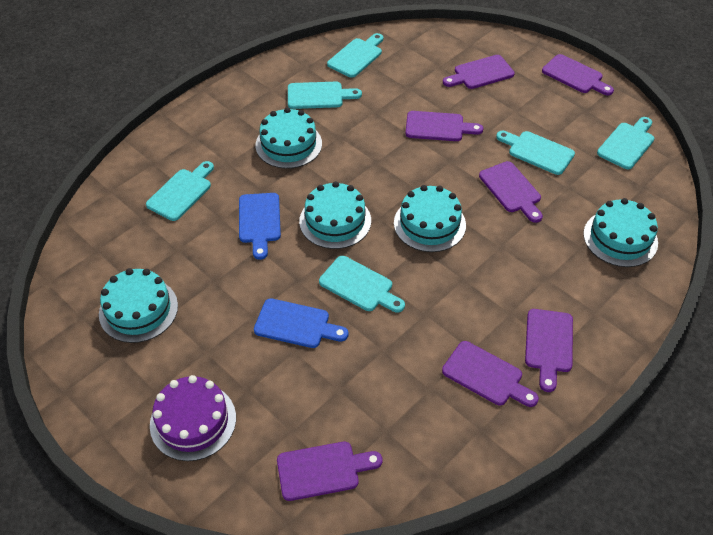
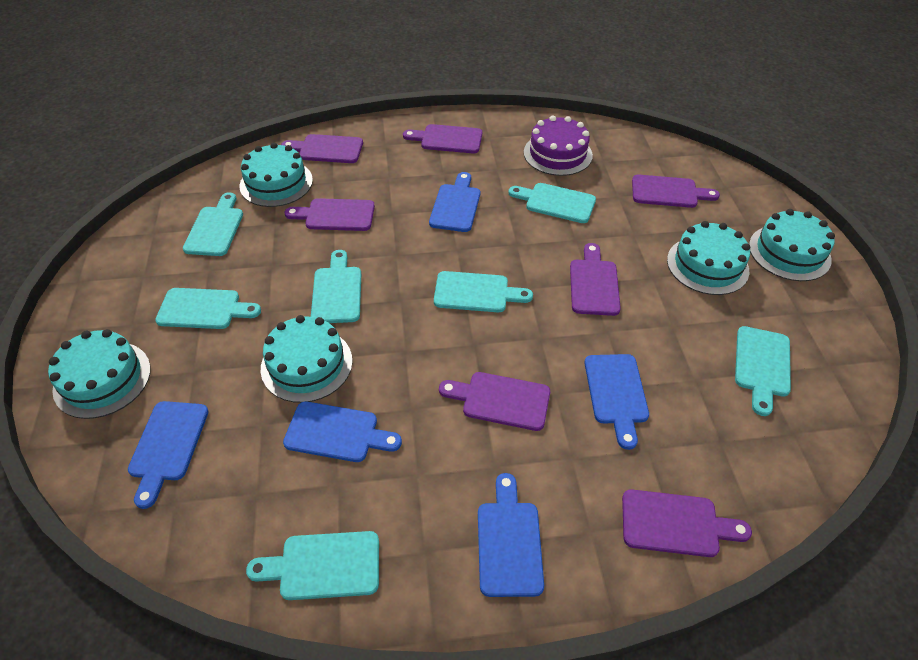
blue cutting board: [239,193,281,260] [254,298,349,348] = 2 -> [128,401,209,509] [283,402,402,462] [429,172,480,232] [478,473,544,597] [584,354,649,450] = 5
turquoise cutting board: [146,161,214,221] [288,82,362,109] [319,256,405,313] [327,33,383,78] [496,131,575,175] [597,117,655,169] = 6 -> [155,288,261,329] [183,192,243,256] [246,531,379,600] [311,250,361,323] [434,271,533,312] [508,183,596,223] [735,326,791,416] = 7

